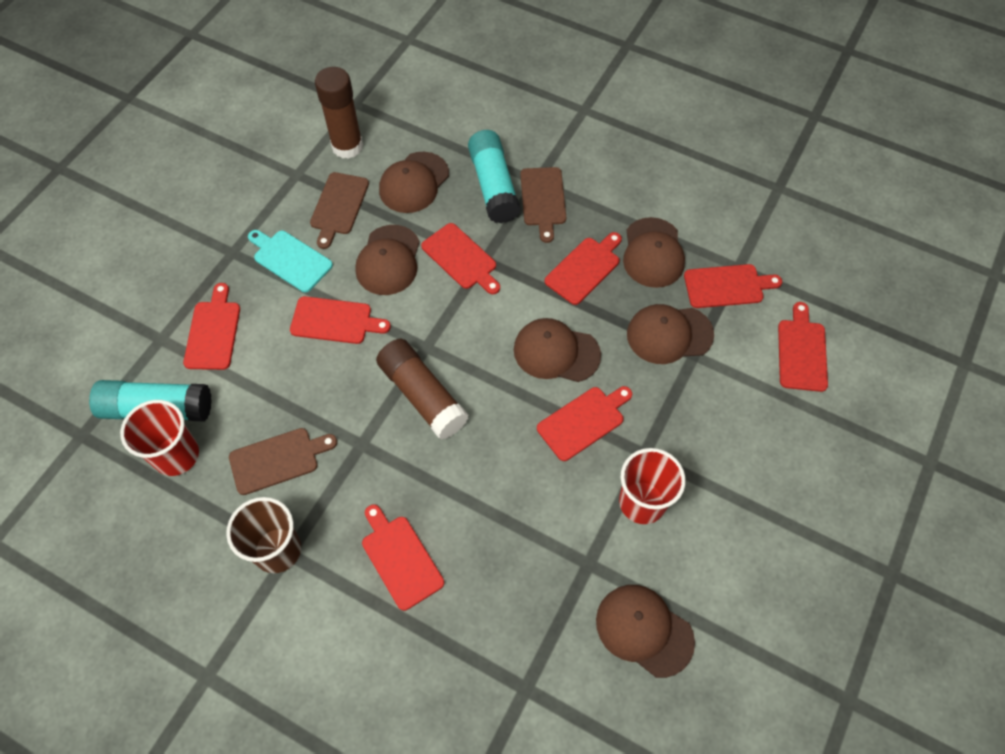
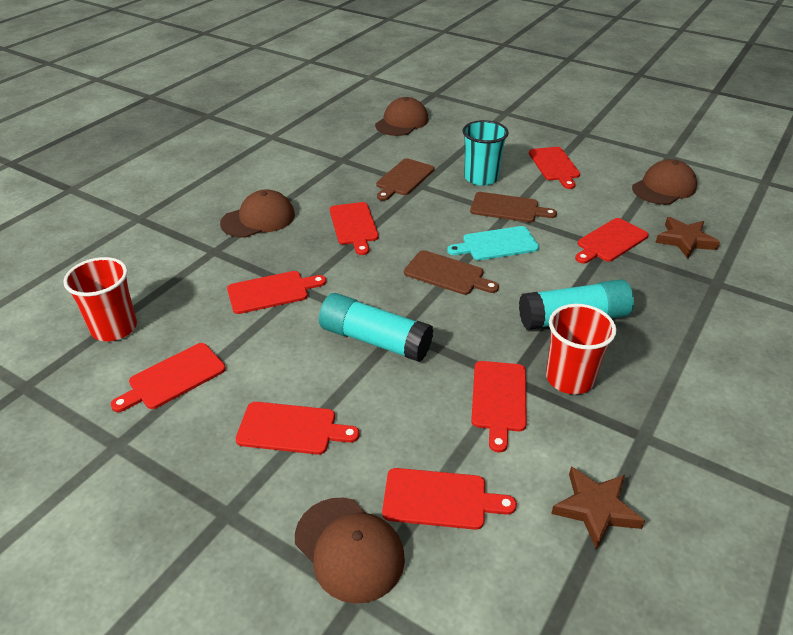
brown cap: [355,225,420,295] [379,152,449,213] [514,318,601,382] [596,585,695,678] [623,217,685,288] [627,304,714,364] = 6 -> [220,189,295,238] [295,498,405,604] [375,97,429,136] [632,159,697,205] = 4
brown cup: [226,497,301,573] = 1 -> none = 0
brown glue stick: [315,67,363,159] [376,339,469,440] = 2 -> none = 0
brown star: none = 0 -> [551,466,645,550] [655,217,720,258] = 2
turquoise cup: none = 0 -> [462,120,509,186] = 1

